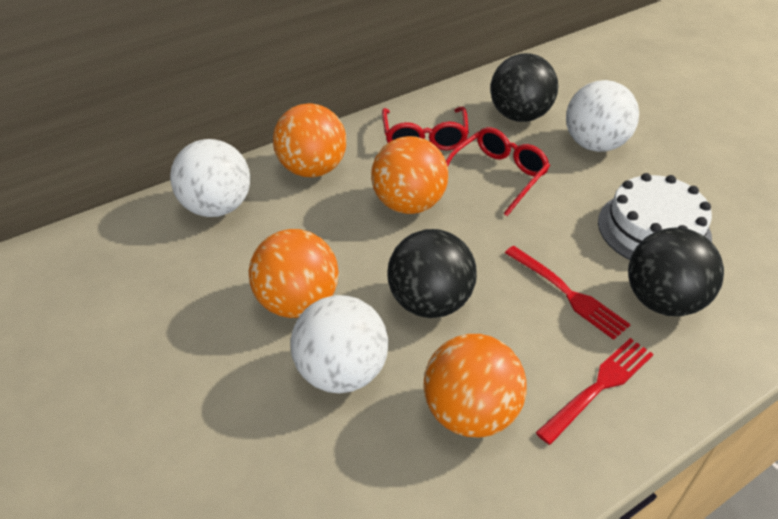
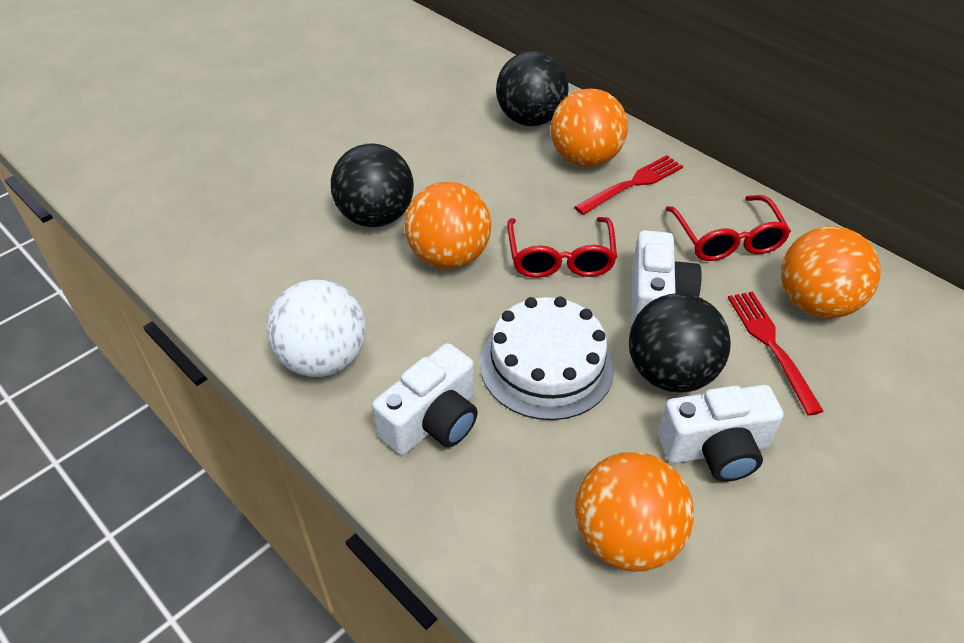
white ball: [170,139,250,217] [290,295,388,393] [566,80,639,152] = 3 -> [267,280,366,377] = 1
white camera: none = 0 -> [372,343,478,455] [631,230,702,325] [658,385,784,482] = 3

